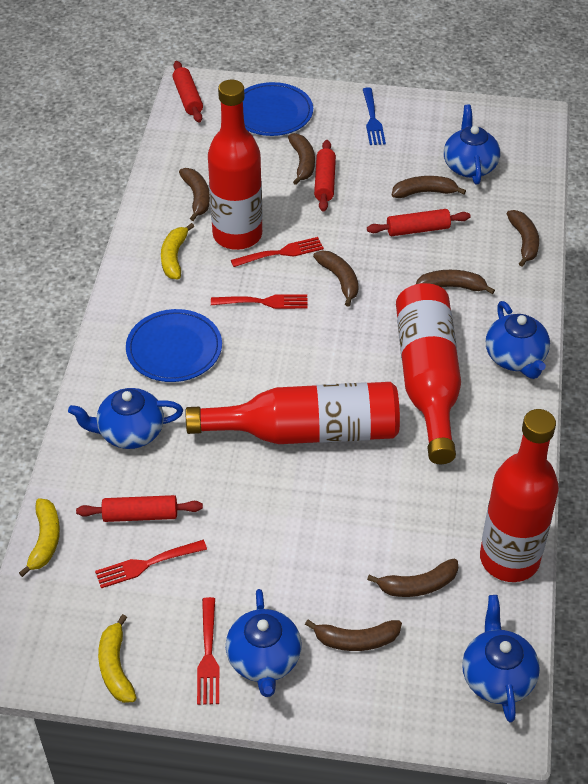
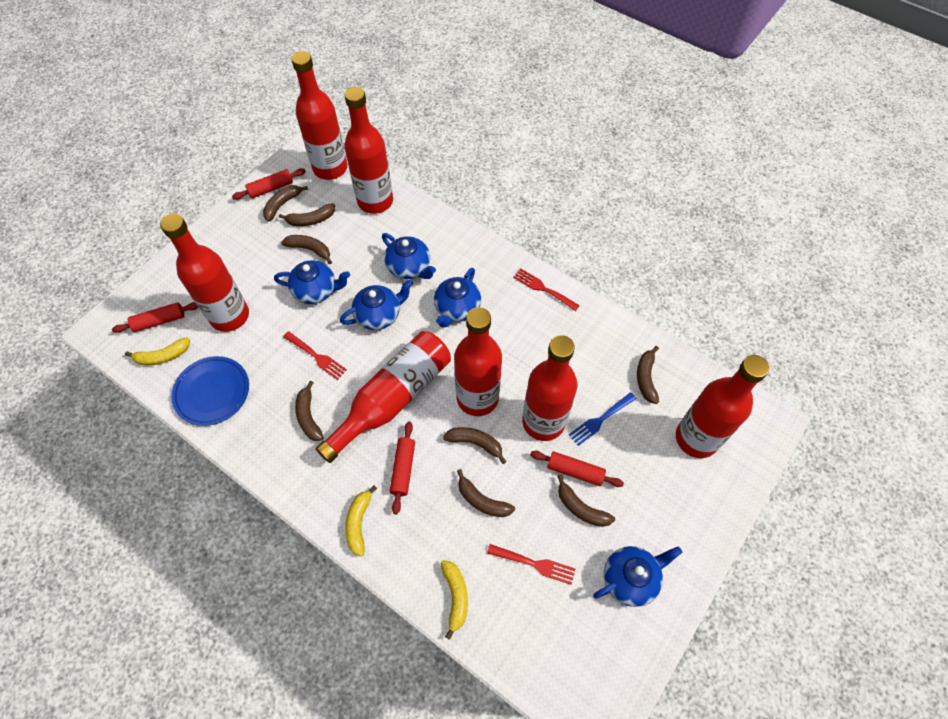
blue plate: [126,309,222,382] [243,82,313,136] = 2 -> [171,356,249,426] = 1
red bottle: [186,382,400,444] [208,79,262,250] [396,283,461,464] [480,409,559,582] = 4 -> [160,214,249,332] [291,51,348,180] [315,331,451,463] [344,87,393,214] [454,307,502,416] [522,335,577,441] [676,355,769,458] = 7
red fork: [95,540,207,588] [197,597,220,705] [211,294,308,309] [231,237,324,267] = 4 -> [283,331,347,380] [487,544,575,585] [513,269,580,311] = 3

